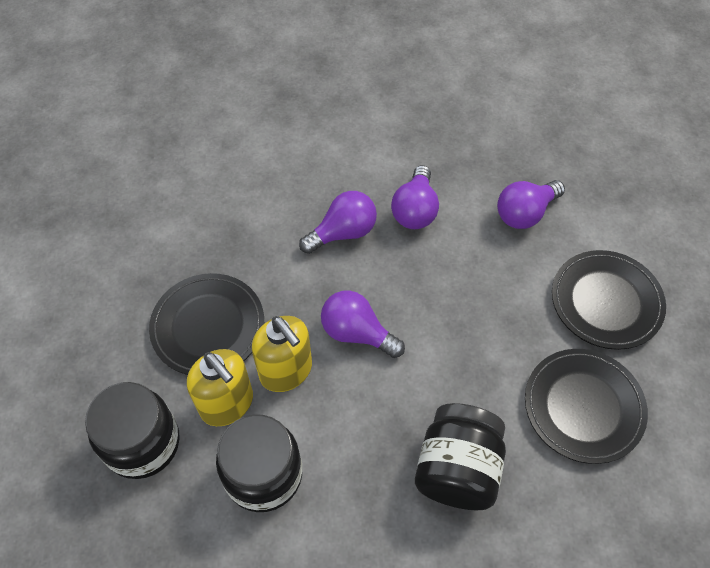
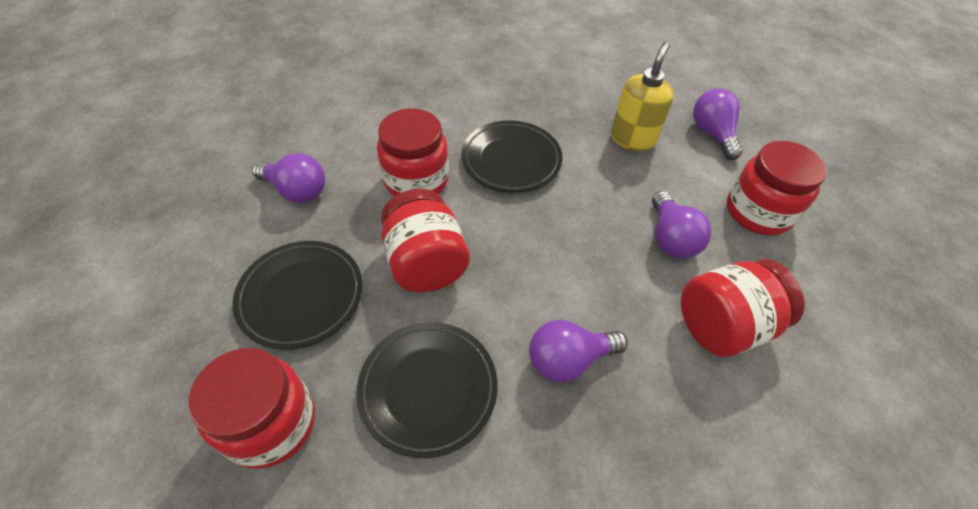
black jar: [85,382,180,479] [216,415,302,512] [415,403,506,510] = 3 -> none = 0
red jar: none = 0 -> [189,348,315,469] [377,108,449,197] [381,189,470,292] [681,259,805,357] [727,141,827,235] = 5
yellow soap dispenser: [187,349,253,426] [252,316,312,392] = 2 -> [611,41,674,151] = 1

